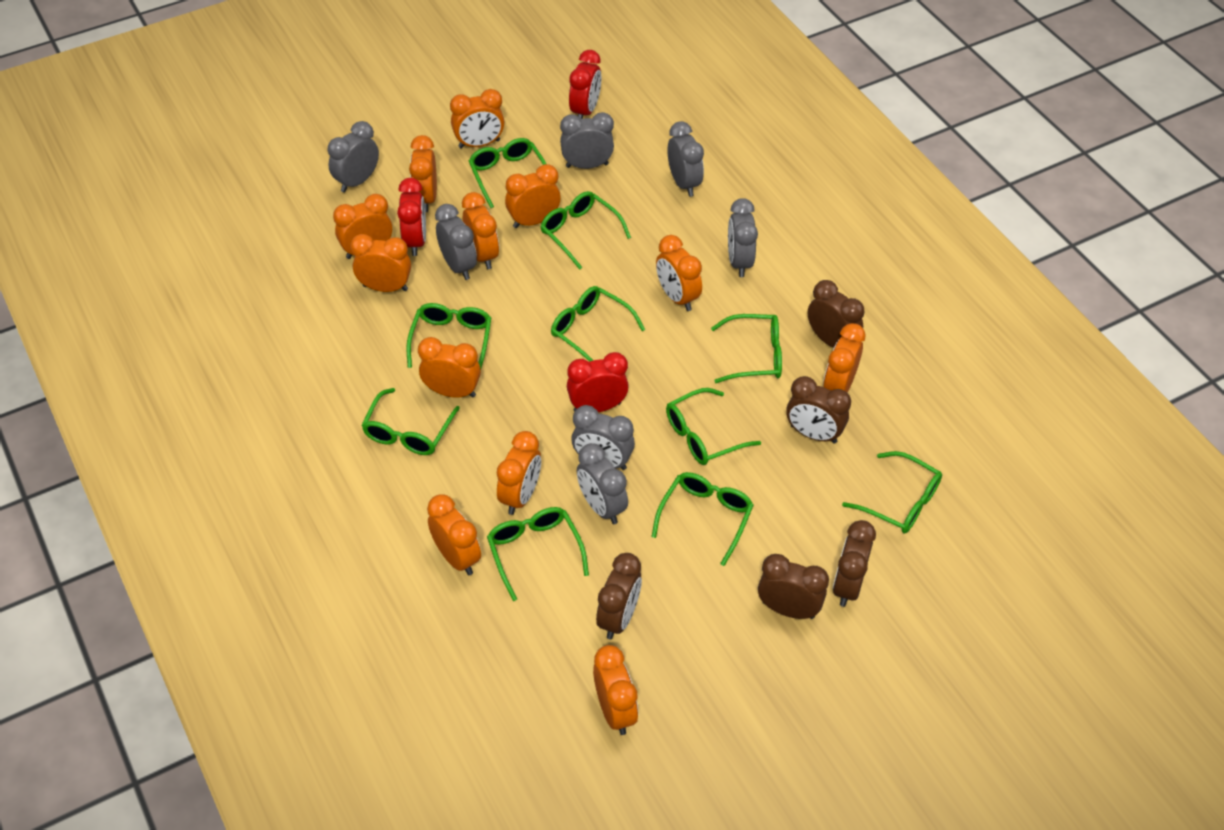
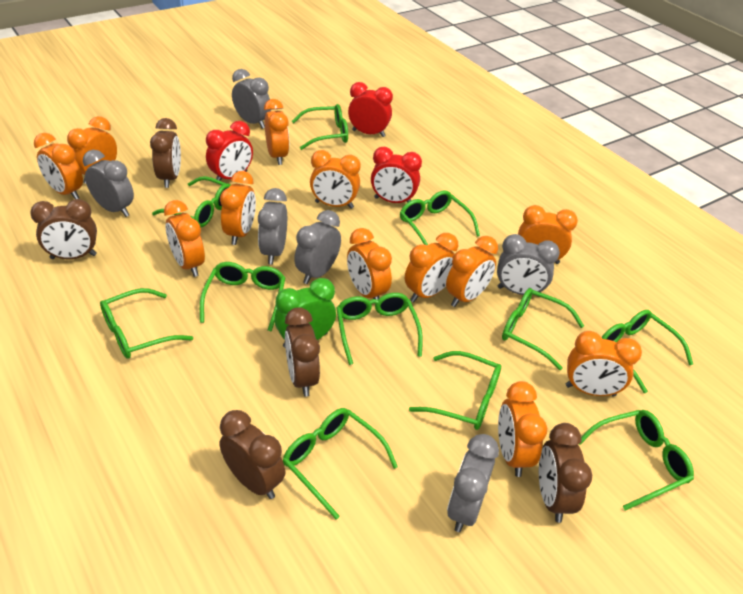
green clock: none = 0 -> [274,278,336,348] = 1
green glasses: [361,388,460,455] [406,303,491,369] [469,138,546,208] [487,507,589,601] [540,191,631,270] [551,286,645,362] [651,472,754,566] [666,388,761,465] [711,314,782,383] [842,451,942,534] = 10 -> [100,288,193,359] [152,176,231,228] [200,262,285,331] [283,408,398,520] [292,104,348,150] [336,293,423,365] [400,190,480,245] [409,351,501,430] [502,288,584,370] [579,410,694,511] [602,310,693,394] = 11
grey clock: [327,121,379,193] [435,204,477,280] [560,112,614,169] [571,405,635,470] [577,443,628,524] [668,121,704,197] [728,198,758,277] = 7 -> [83,150,134,217] [232,69,271,129] [258,188,287,264] [294,210,341,284] [447,434,499,532] [497,234,560,297] = 6

